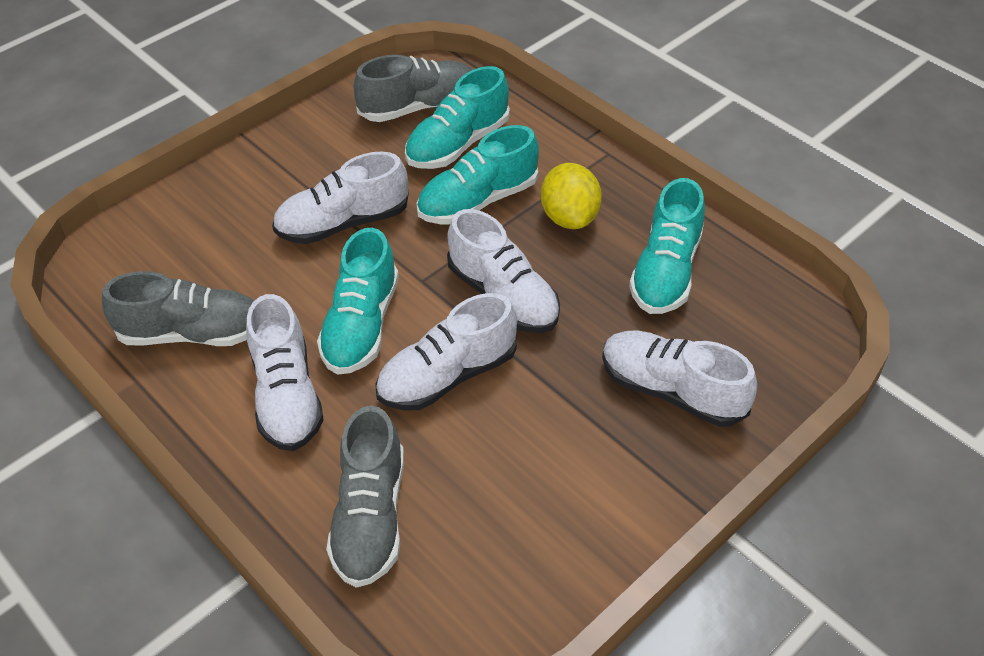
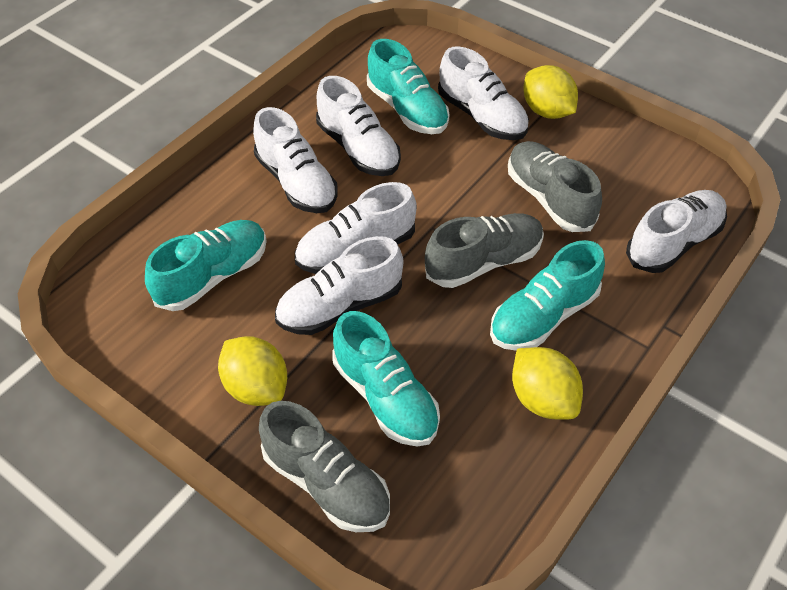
white shoe: [246,294,324,451] [272,151,409,244] [375,293,517,410] [447,209,560,333] [602,331,757,427] = 5 -> [253,107,338,213] [275,236,403,335] [295,182,417,274] [316,76,401,176] [438,46,529,140] [626,190,727,273] = 6
yellow lemon: [541,163,602,229] = 1 -> [218,336,287,406] [512,347,583,420] [523,65,578,119] = 3

